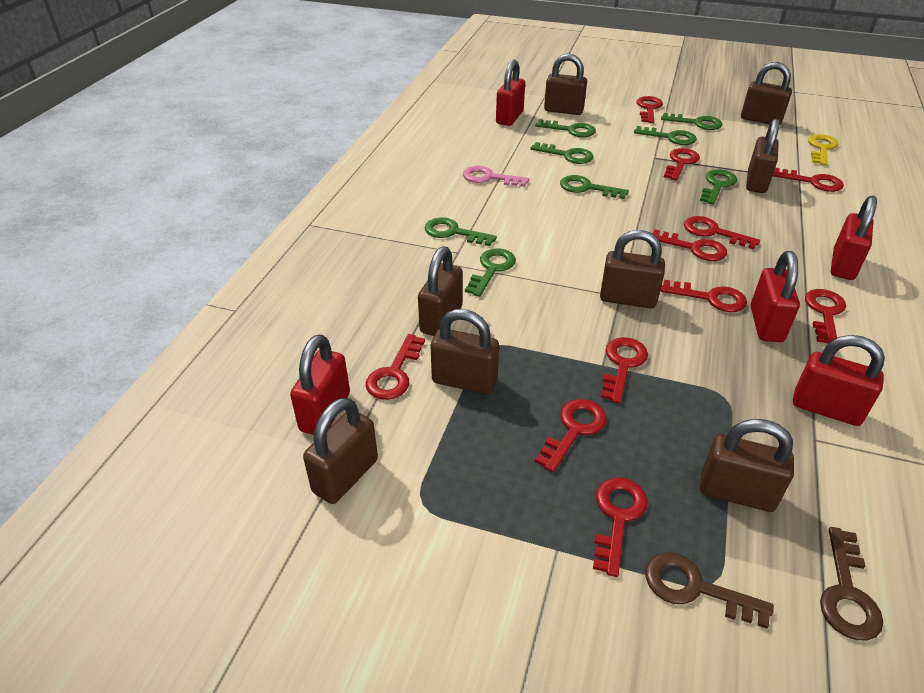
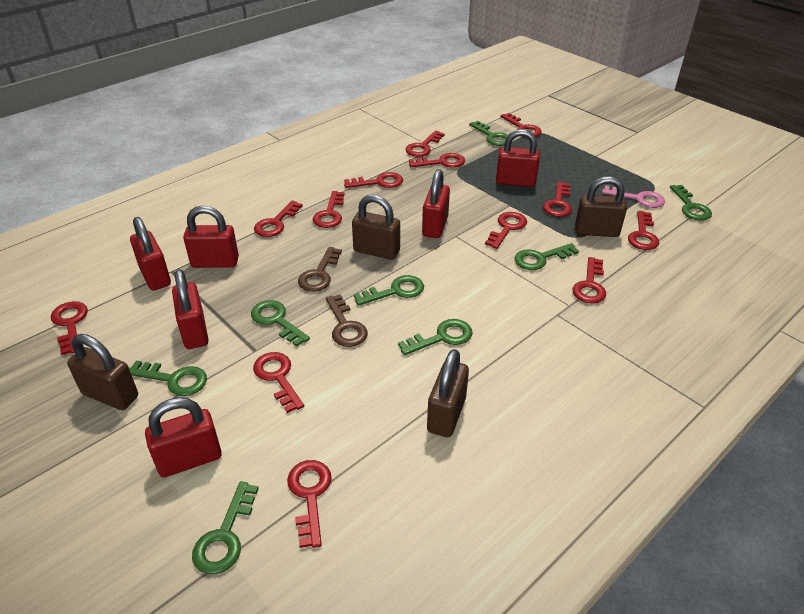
brown padlock: [303,397,378,504] [418,246,463,336] [431,309,499,394] [544,54,587,115] [600,230,665,308] [700,419,794,512] [741,62,792,124] [746,118,780,193] = 8 -> [67,334,138,410] [352,195,400,260] [427,349,469,437] [575,176,627,237] = 4
red key: [366,334,425,400] [535,399,607,473] [593,477,648,577] [601,337,648,404] [636,96,663,123] [653,230,727,261] [661,280,747,312] [664,148,700,181] [684,216,760,249] [773,168,844,192] [805,289,846,343] = 11 -> [51,301,88,355] [253,352,304,413] [254,201,303,237] [287,460,332,548] [312,191,345,228] [344,172,403,188] [405,130,445,157] [409,153,465,168] [485,212,527,249] [500,113,542,137] [543,182,572,217] [572,257,606,304] [628,211,659,250] = 13
red padlock: [290,334,350,435] [496,60,525,126] [751,251,800,342] [793,335,885,426] [831,196,877,280] = 5 -> [130,217,171,291] [145,397,222,477] [172,269,209,349] [183,206,239,268] [422,169,450,238] [496,129,540,187] = 6
yellow key: [808,134,838,165] = 1 -> none = 0

